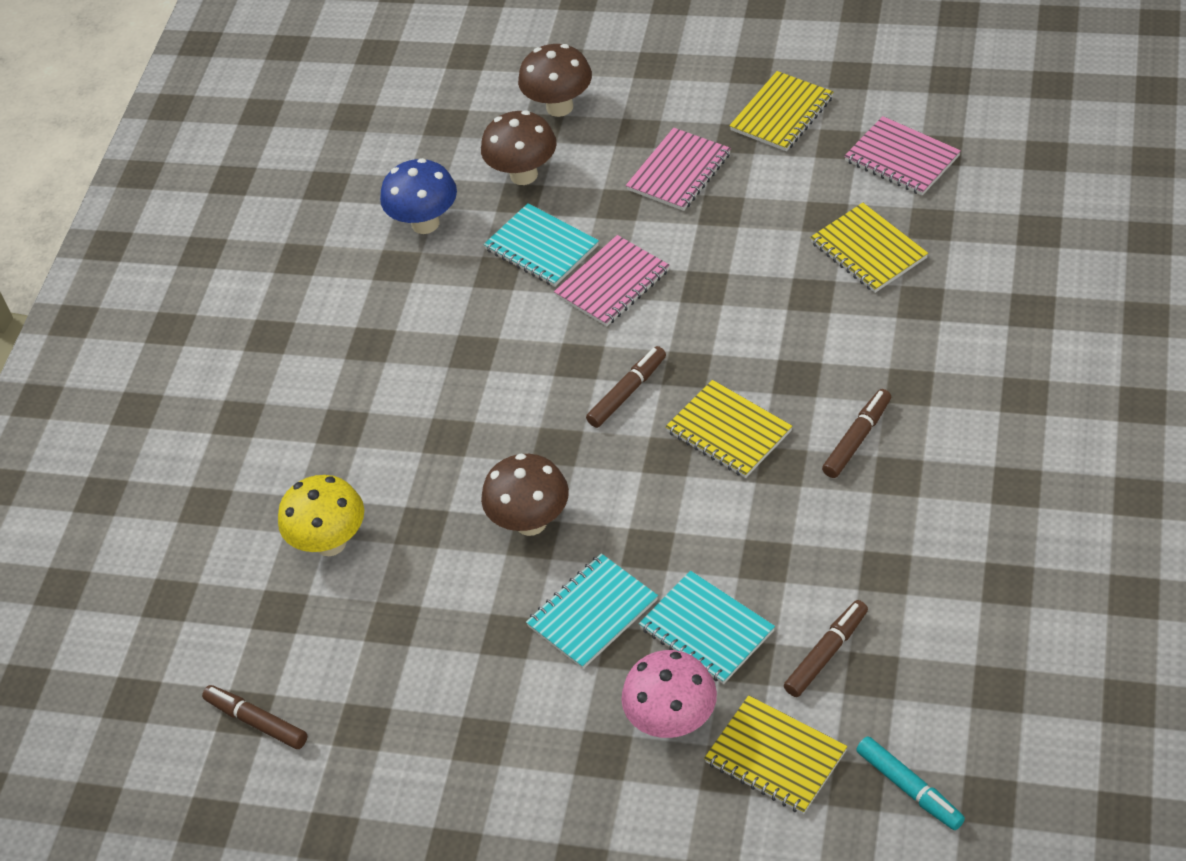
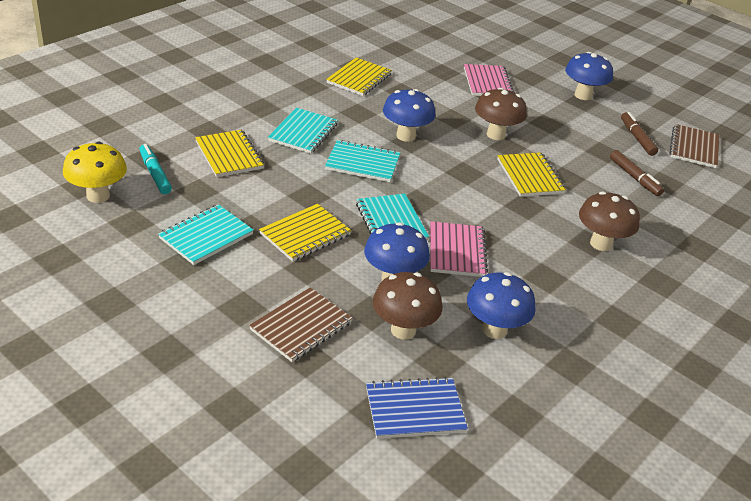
blue mushroom: [380,158,457,234] = 1 -> [364,222,430,281] [383,89,436,142] [467,272,536,339] [565,52,613,100] = 4
blue notebook: none = 0 -> [366,377,468,439] = 1
brown marker: [202,685,307,749] [586,346,666,428] [784,600,868,697] [822,389,891,478] = 4 -> [610,150,664,196] [621,112,658,156] = 2
brown notebook: none = 0 -> [249,287,352,362] [669,124,719,168] = 2
pink mushroom: [621,650,717,738] = 1 -> none = 0
pink notebook: [554,235,670,327] [626,128,731,211] [844,116,961,196] = 3 -> [430,221,488,277] [464,64,515,96] = 2
turquoise notebook: [483,203,599,287] [526,553,658,669] [639,571,775,684] = 3 -> [158,204,254,265] [268,108,338,154] [325,140,400,182] [356,194,429,240] = 4

